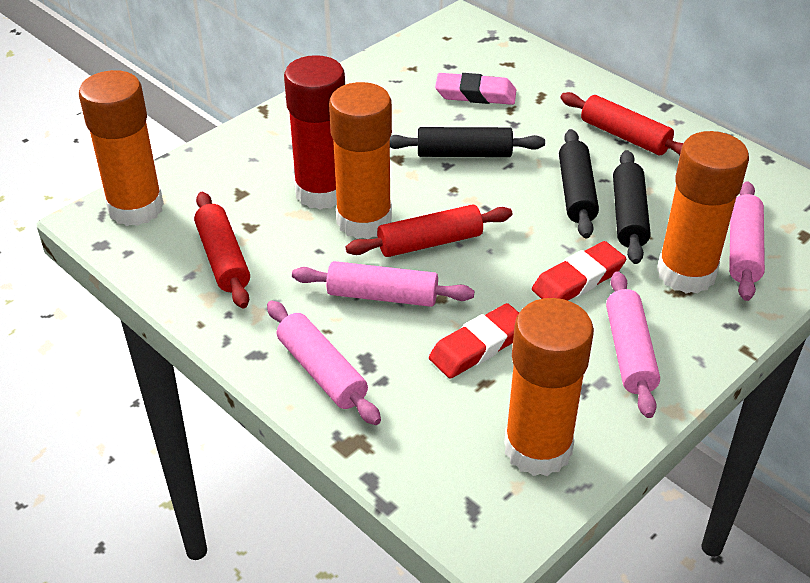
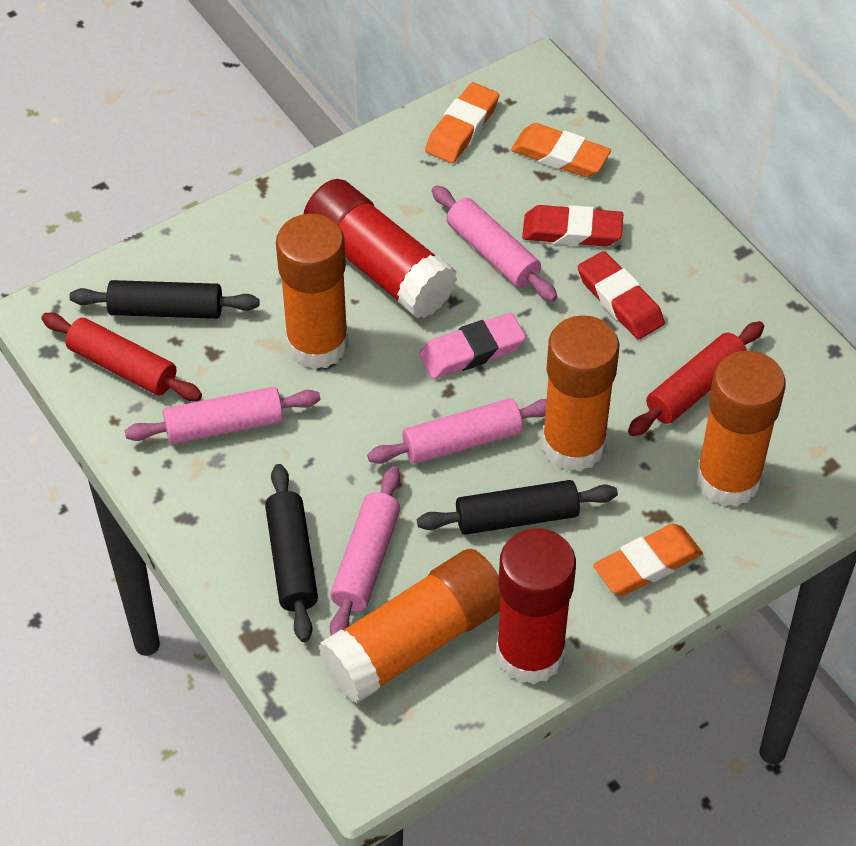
orange eraser: none = 0 -> [425,82,499,163] [511,123,611,177] [593,523,703,596] = 3
red glue stick: [284,55,345,210] = 1 -> [304,179,457,318] [496,528,576,685] = 2
red rolling pin: [194,192,250,308] [346,205,512,257] [560,92,684,155] = 3 -> [41,313,202,401] [628,321,764,436] = 2

